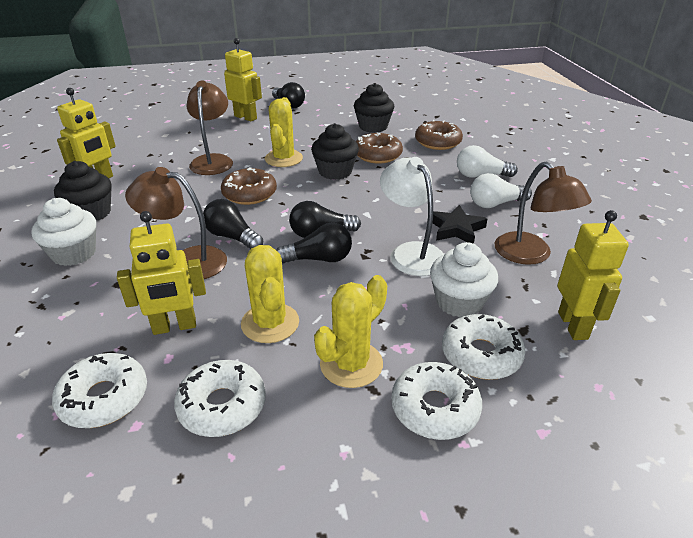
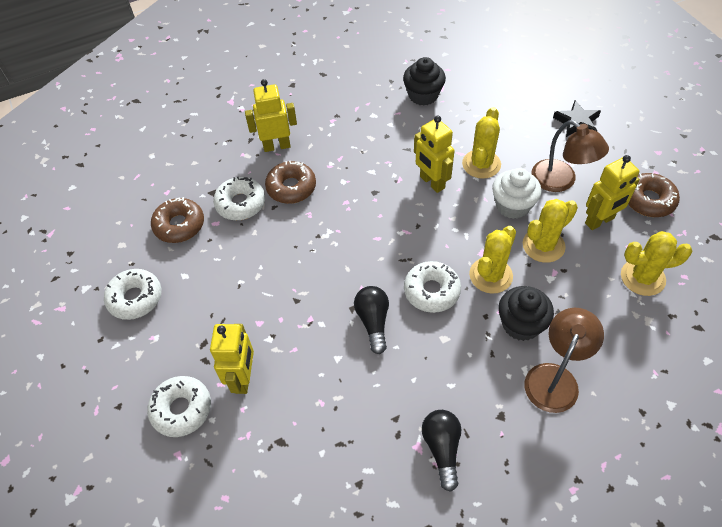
black cupcake: [54,161,112,221] [311,123,359,180] [354,83,394,133] = 3 -> [403,57,446,106] [498,286,554,341] = 2
black light bulb: [203,199,263,249] [272,82,305,109] [276,223,352,263] [289,201,361,238] = 4 -> [354,286,389,354] [422,410,461,492] = 2
brown lamp: [125,167,227,279] [187,81,233,175] [495,162,592,265] = 3 -> [524,308,604,413] [531,120,609,192] = 2
white cupcake: [31,198,96,266] [430,242,498,318] = 2 -> [492,168,541,219] = 1
white lamp: [380,157,444,276] = 1 -> none = 0
white light bulb: [457,145,518,178] [470,173,532,208] = 2 -> none = 0
yellow cactus: [241,245,299,343] [265,97,303,167] [314,275,387,388] = 3 -> [462,107,501,179] [469,226,516,294] [523,199,578,263] [621,231,692,296] = 4

